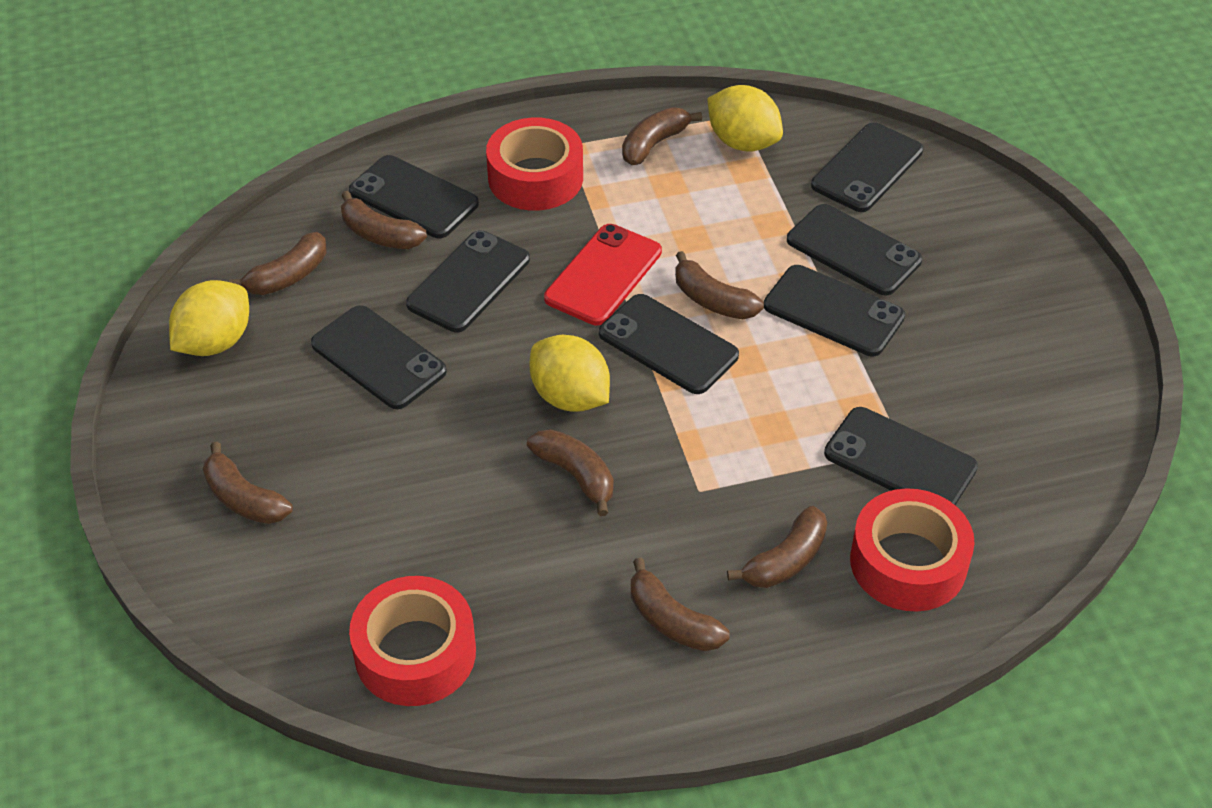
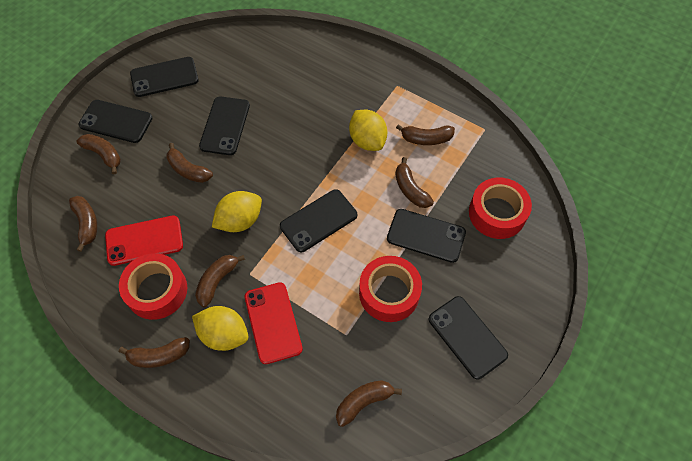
black phone: [311,305,447,409] [349,155,479,238] [406,230,530,332] [599,294,739,394] [764,265,905,356] [787,204,922,296] [811,123,923,212] [824,407,978,505] = 8 -> [79,100,152,143] [130,57,199,97] [199,96,250,155] [280,189,357,252] [387,209,466,263] [429,296,508,379] = 6
red phone: [544,224,662,325] = 1 -> [105,216,183,266] [245,282,303,364] = 2

